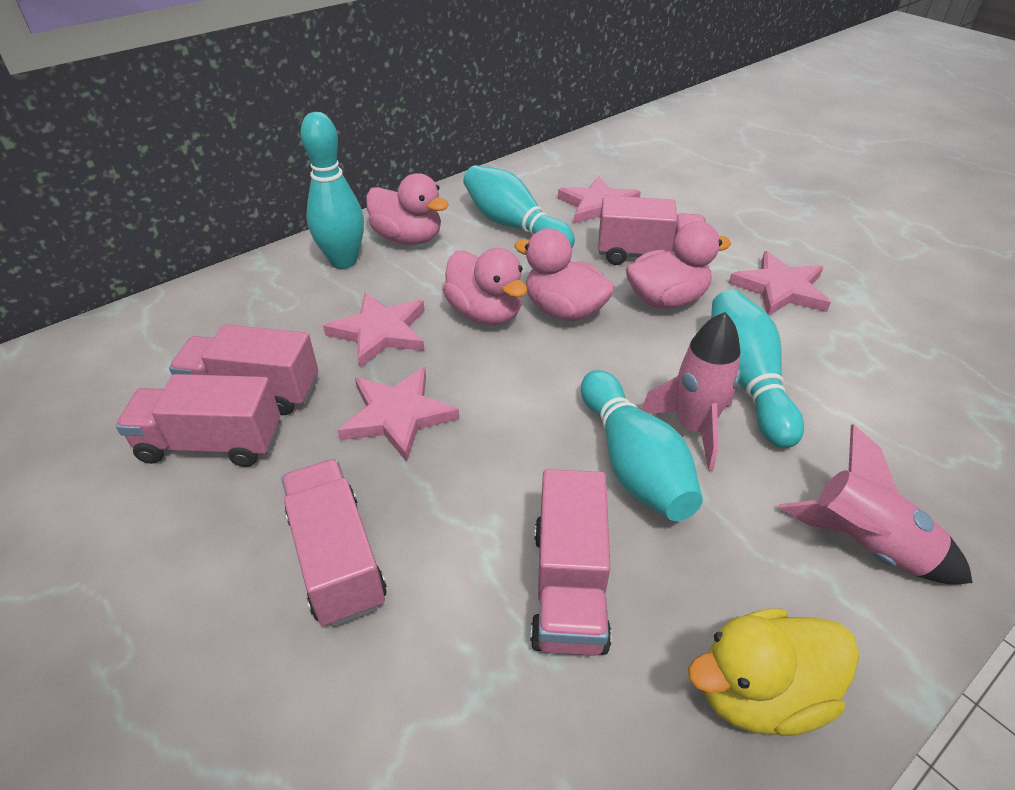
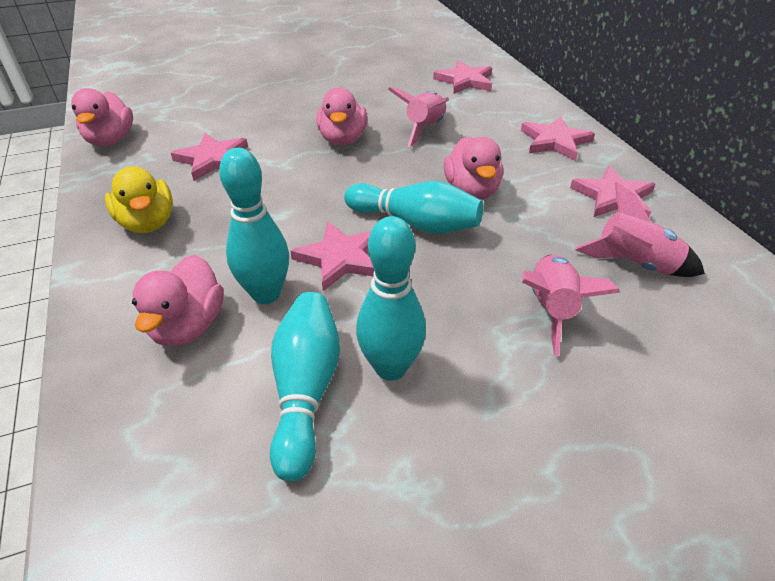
pink rocket: [641,312,741,471] [778,424,973,585] = 2 -> [388,87,449,147] [522,255,620,356] [574,182,705,277] = 3
pink star: [323,292,425,368] [338,367,459,462] [558,176,641,224] [729,251,831,315] = 4 -> [171,133,248,181] [290,221,374,291] [433,60,492,94] [521,116,595,161] [570,166,656,217] = 5
pink truck: [116,374,280,467] [169,324,318,415] [281,459,387,627] [530,469,612,656] [598,196,706,265] = 5 -> none = 0

